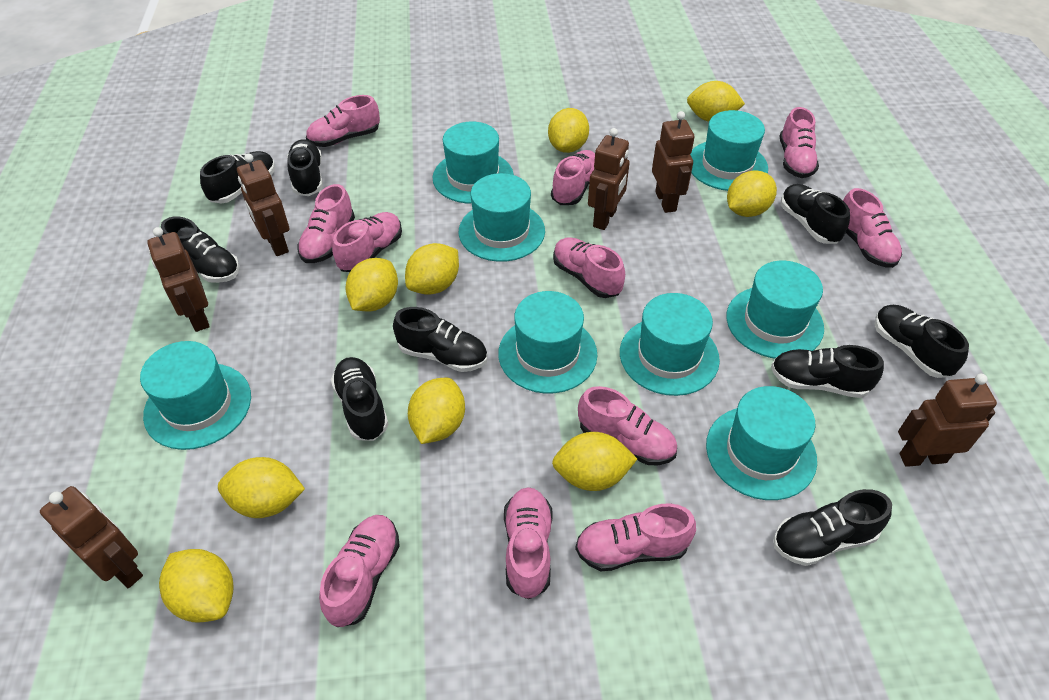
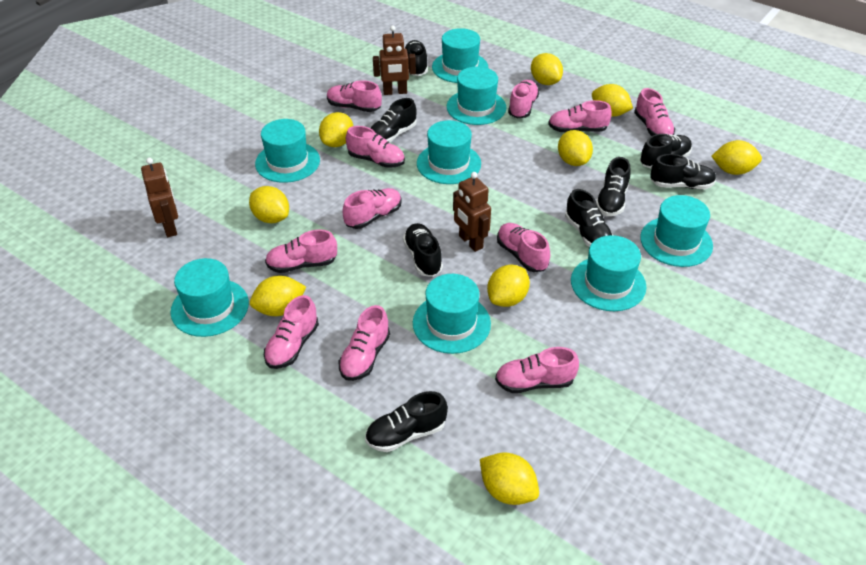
black shoe: [161,217,240,283] [200,151,275,203] [287,139,323,196] [331,357,389,441] [393,307,487,372] [771,345,884,398] [773,489,892,566] [781,184,850,244] [875,305,969,378] = 9 -> [365,391,448,452] [371,98,417,143] [403,223,443,277] [405,40,428,76] [565,189,613,247] [596,157,631,216] [640,134,692,169] [650,154,716,189] = 8
brown robot: [40,486,143,588] [147,227,210,332] [237,153,289,256] [588,128,630,230] [652,111,694,213] [898,374,997,467] = 6 -> [141,158,178,237] [373,25,416,95] [453,172,491,252] = 3

